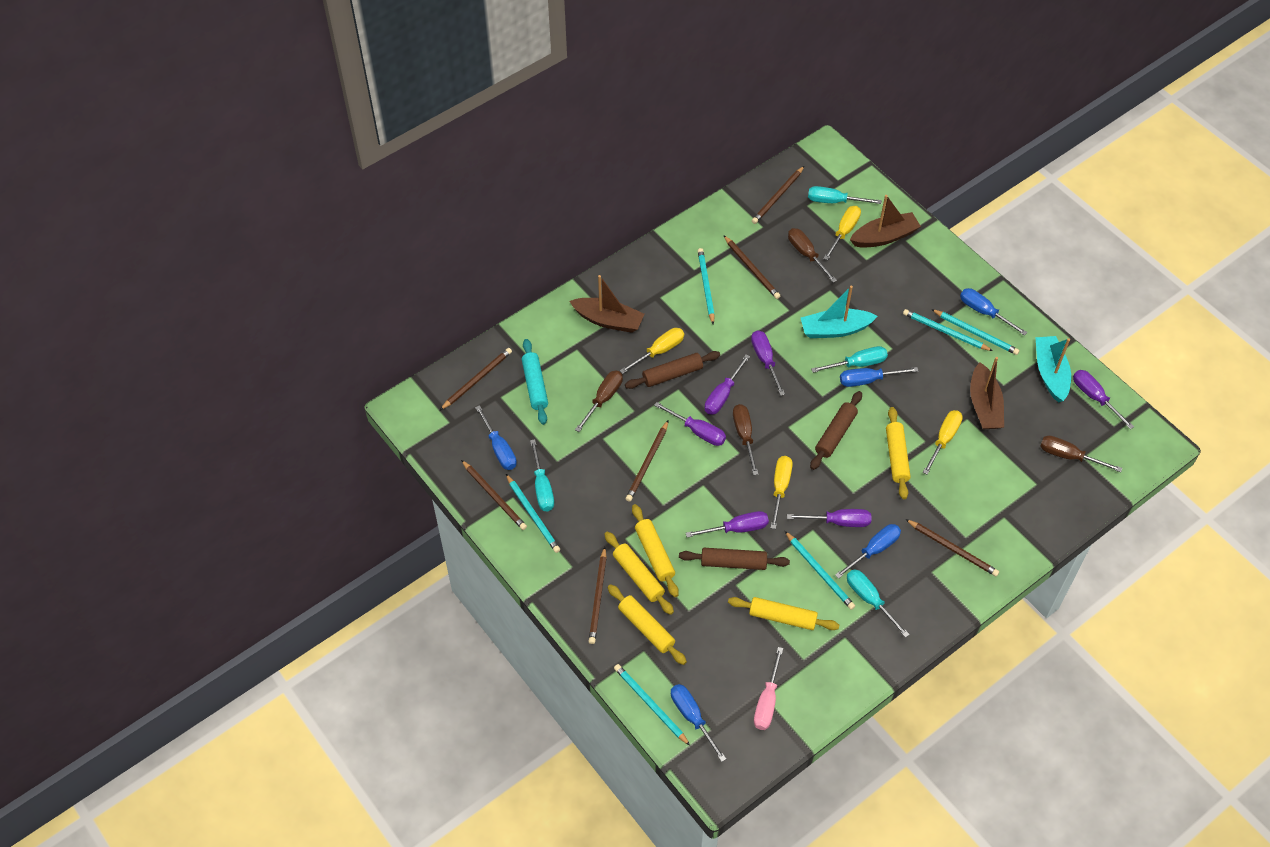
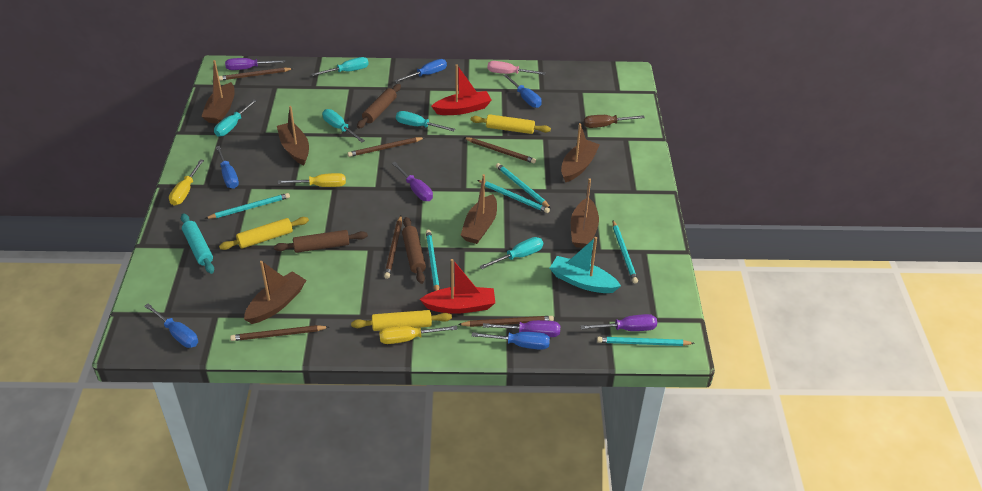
brown boat: [569,275,644,333] [850,195,921,248] [970,357,1004,429] = 3 -> [201,60,235,124] [244,261,306,324] [277,106,309,165] [460,174,497,244] [561,123,600,182] [571,178,599,248] = 6
brown pencil: [440,348,512,410] [461,460,527,530] [588,547,607,644] [626,420,669,502] [724,236,780,299] [752,166,804,224] [906,519,999,576] = 7 -> [219,67,294,81] [230,325,329,341] [348,137,424,157] [384,216,402,279] [458,316,554,327] [464,137,536,164] = 6
brown screwdriver: [575,371,623,432] [733,404,758,475] [788,228,837,282] [1040,435,1122,472] = 4 -> [584,115,645,128] = 1
purple screwdriver: [654,402,726,446] [686,511,769,538] [705,355,750,415] [751,330,785,396] [787,509,871,527] [1073,370,1134,429] = 6 -> [225,58,285,70] [392,162,433,201] [483,320,560,337] [580,314,657,331] = 4
red boat: none = 0 -> [419,259,495,314] [431,64,492,115] = 2
turquoise boat: [801,286,878,338] [1035,336,1071,403] = 2 -> [550,237,621,293] = 1
turquoise screwdriver: [530,439,554,511] [808,186,882,204] [811,346,888,373] [847,569,910,638] = 4 -> [214,100,257,137] [311,57,369,76] [322,109,365,142] [396,111,455,132] [479,237,543,269] = 5
yellow rolling pin: [604,532,674,615] [608,584,687,665] [632,504,679,597] [728,597,839,630] [886,407,911,499] = 5 -> [219,217,309,250] [351,310,452,331] [471,114,551,134] = 3
yellow screwdriver: [620,328,684,374] [771,456,793,529] [823,206,861,260] [923,410,963,475] = 4 -> [169,159,204,206] [278,173,346,187] [379,325,458,344] = 3

